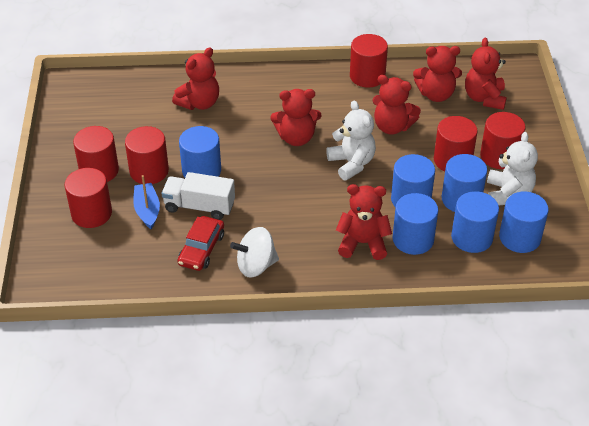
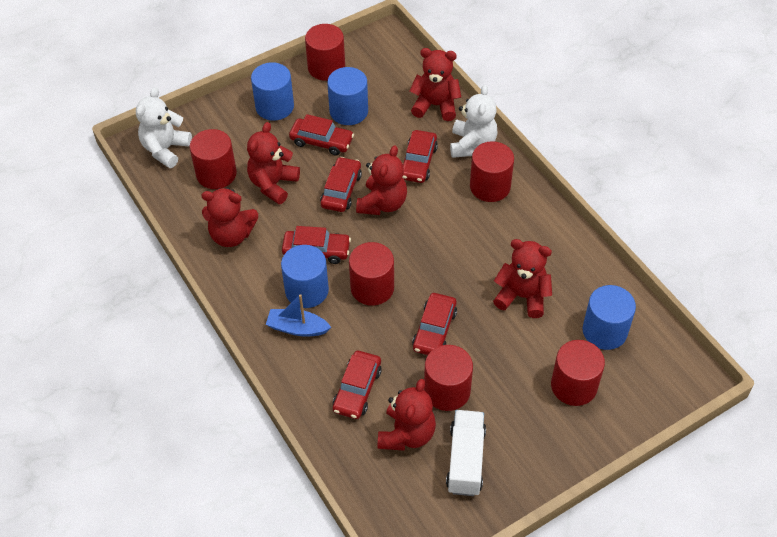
blue cylinder: [179,126,221,177] [391,154,435,207] [393,193,438,255] [442,154,487,212] [451,191,499,253] [499,191,549,253] = 6 -> [251,62,294,121] [281,245,329,308] [327,67,368,125] [583,285,636,350] = 4
red car: [177,216,224,271] = 1 -> [282,226,351,264] [289,114,354,156] [320,157,362,212] [333,351,382,419] [402,130,438,183] [412,293,457,355] = 6
white spinning top: [230,227,279,278] = 1 -> none = 0

